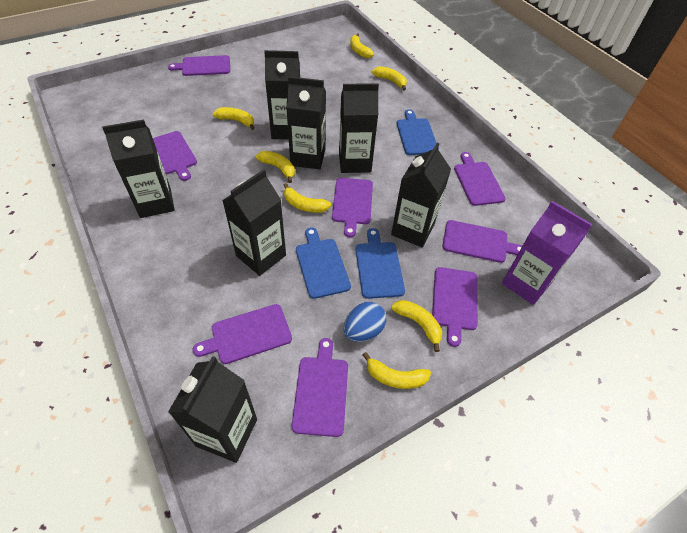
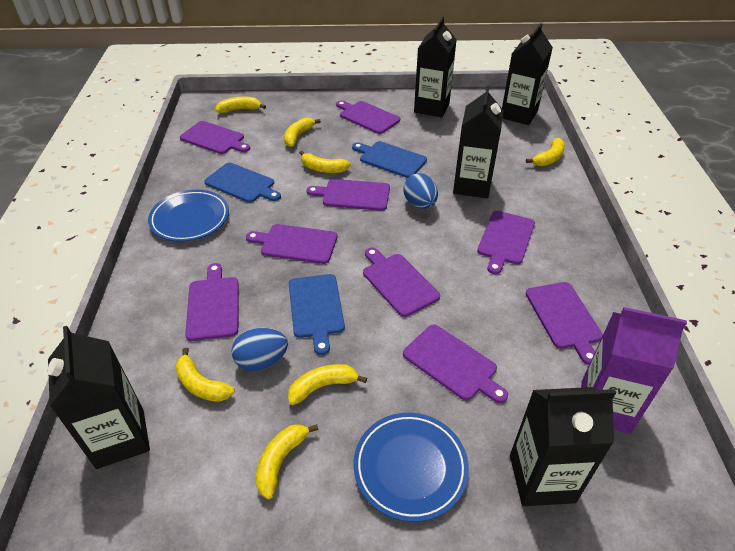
black carton: [102,120,175,218] [168,356,257,463] [222,169,286,276] [264,50,300,140] [286,76,326,169] [339,83,379,173] [391,143,451,247] = 7 -> [48,326,150,469] [414,17,457,117] [453,85,504,198] [502,23,553,125] [510,387,616,506] = 5
blue egg: [344,302,386,342] = 1 -> [231,328,288,371] [403,173,438,209] = 2
blue plate: none = 0 -> [148,190,229,242] [354,413,469,522] = 2
purple cutting board: [153,131,197,181] [168,55,230,76] [193,304,292,364] [292,338,348,437] [332,178,373,237] [432,267,478,347] [443,220,522,263] [454,152,506,206] = 8 -> [180,121,250,154] [185,263,239,341] [246,224,337,264] [307,179,390,211] [336,101,400,134] [363,248,440,317] [403,324,508,403] [477,211,535,274] [526,282,603,365] = 9

